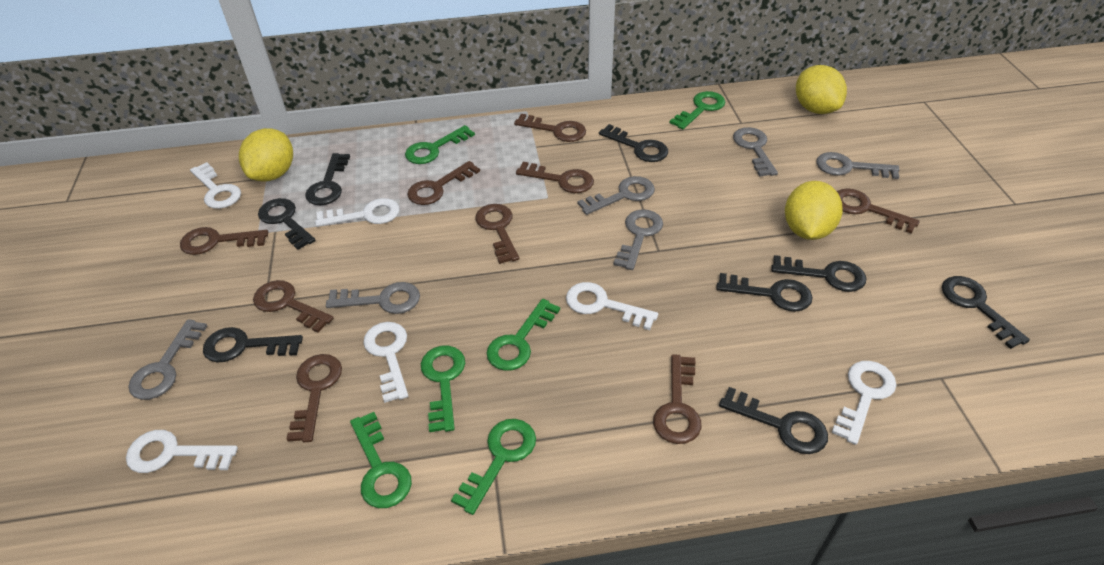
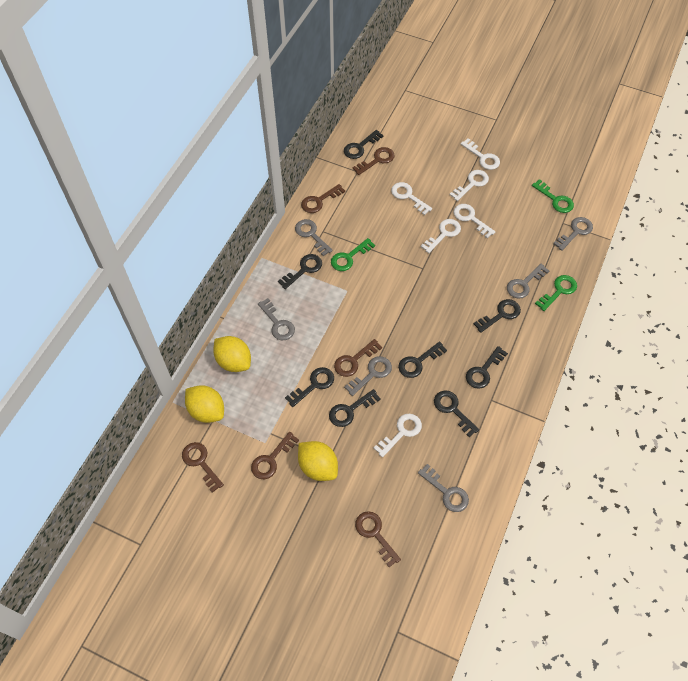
brown key: [180,227,268,255] [253,280,334,333] [287,354,342,442] [407,161,480,205] [475,204,519,264] [514,114,586,142] [516,162,594,193] [653,354,702,444] [837,188,920,234] = 9 -> [182,442,224,493] [251,432,299,479] [301,184,345,213] [334,339,382,377] [352,147,395,175] [355,511,401,567] = 6
green key: [350,412,412,508] [405,125,475,164] [421,346,465,432] [451,419,536,515] [487,299,560,371] [669,91,725,130] = 6 -> [331,238,375,271] [532,179,574,213] [535,275,577,311] = 3

